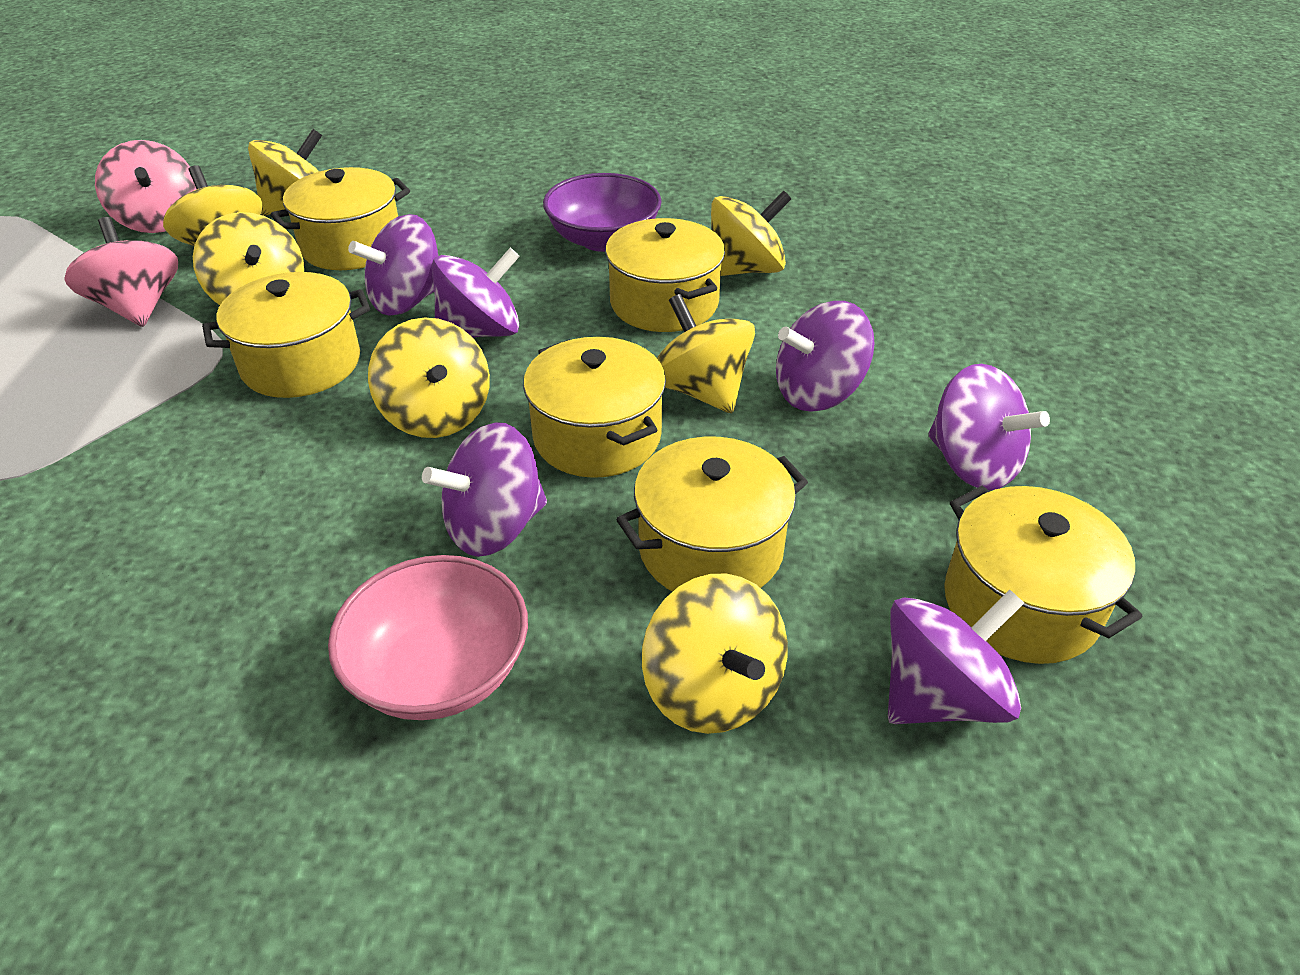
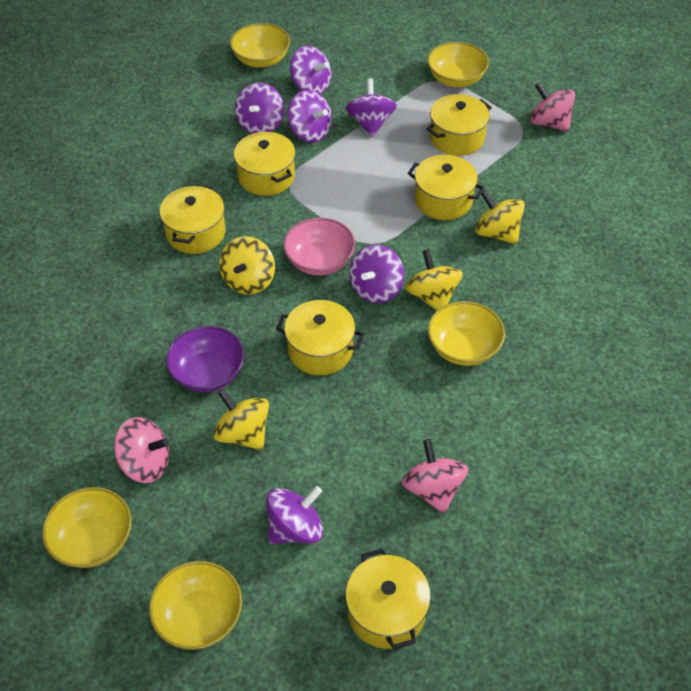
pink spinning top: [64,217,178,327] [95,140,197,233] = 2 -> [114,417,169,483] [402,439,468,514] [530,82,575,132] = 3
yellow bowl: none = 0 -> [42,487,132,568] [149,561,242,650] [230,23,290,68] [427,42,489,87] [428,301,505,366] = 5
yellow spinning top: [163,165,262,246] [193,212,304,305] [248,129,322,216] [368,317,490,438] [642,574,788,734] [657,294,755,413] [711,191,791,276] = 7 -> [213,389,269,450] [219,236,275,295] [405,249,463,311] [475,190,525,244] = 4

